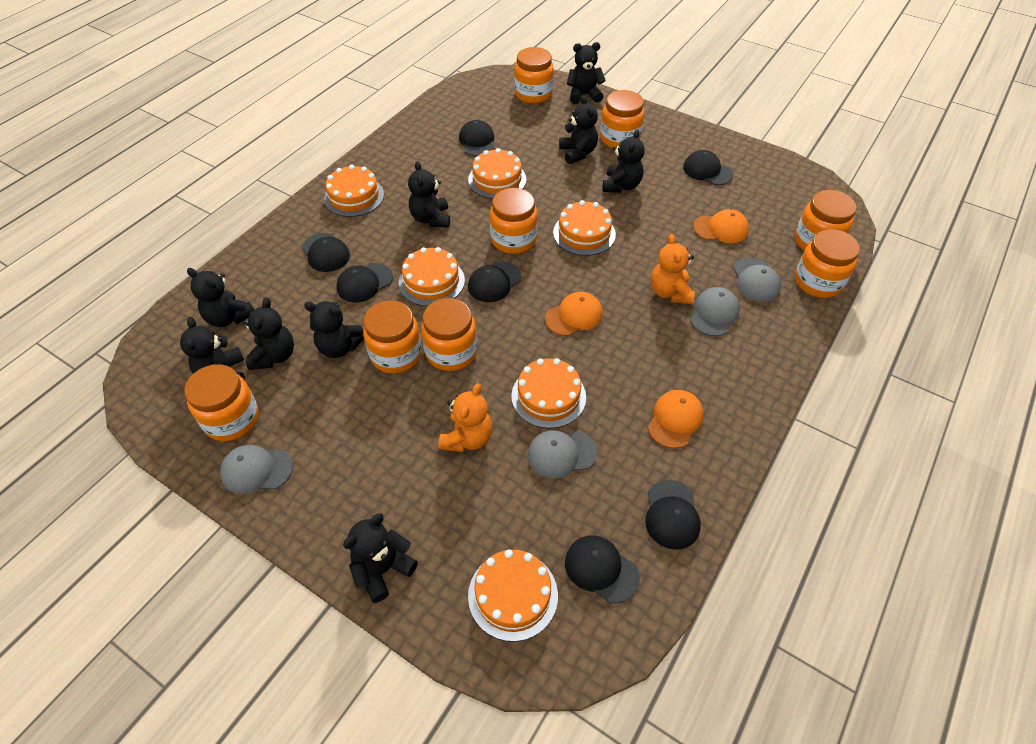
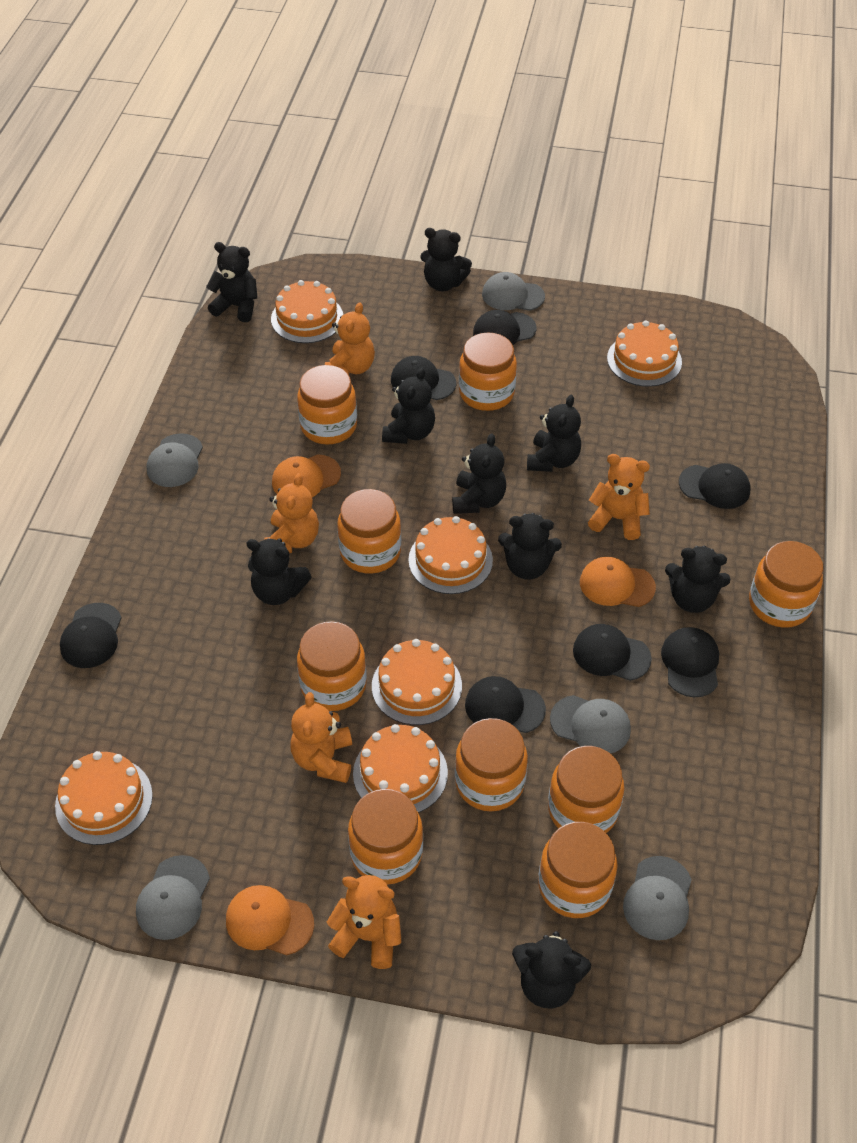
grey cap: [220,445,293,494] [528,430,597,478] [690,287,740,336] [733,258,781,302] = 4 -> [136,855,210,940] [146,433,203,487] [482,272,545,311] [550,695,631,754] [623,856,692,940] = 5
orange jar: [185,364,259,441] [363,300,422,374] [421,298,477,371] [490,188,538,254] [514,47,554,104] [600,90,644,148] [795,190,856,251] [795,229,860,298] = 8 -> [297,365,357,445] [297,621,367,711] [337,489,401,574] [348,789,423,885] [455,718,528,812] [459,333,517,411] [538,822,618,918] [548,746,624,833] [749,541,823,628] = 9
orange teddy bear: [439,383,492,452] [651,234,695,304] = 2 -> [264,473,319,553] [290,692,352,783] [325,302,375,375] [327,875,402,969] [588,454,650,540] = 5

